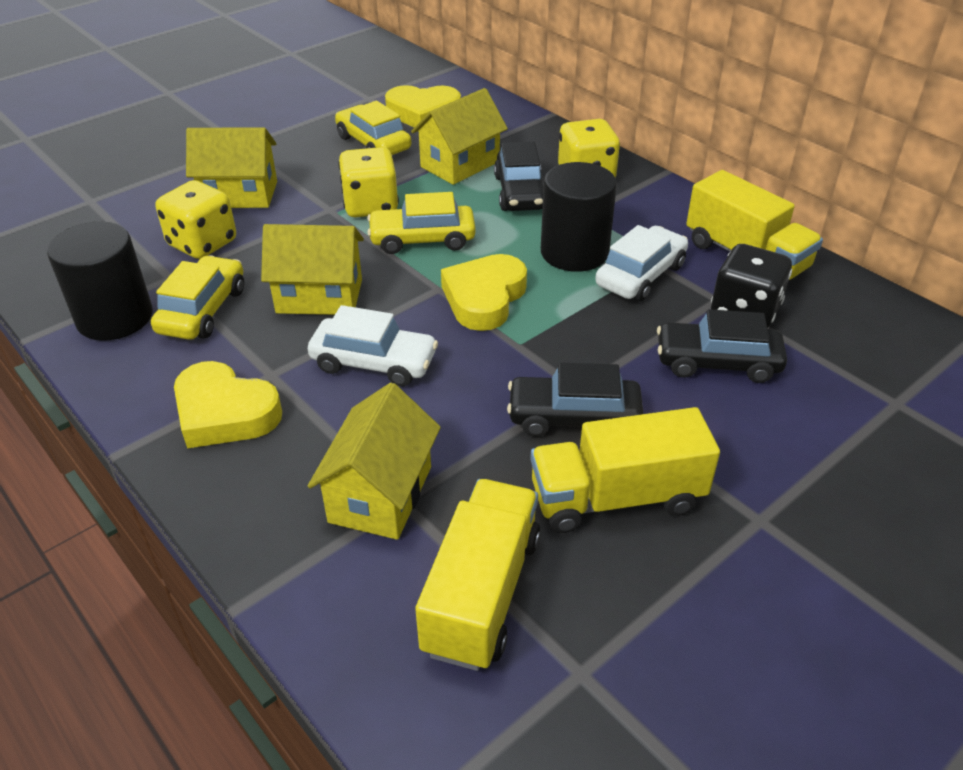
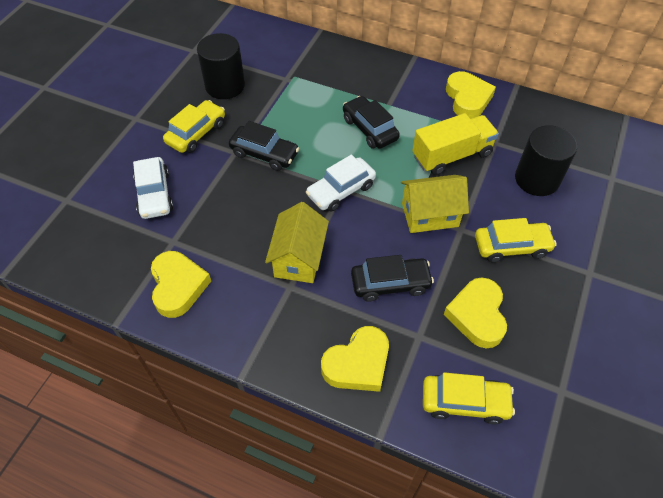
black dice: [711,244,792,328] = 1 -> none = 0
yellow dice: [156,180,236,259] [338,147,399,217] [558,119,620,177] = 3 -> none = 0
yellow heart: [174,361,282,448] [385,85,461,127] [441,254,527,331] = 3 -> [151,251,211,318] [321,326,389,392] [443,278,507,348] [446,71,496,119] = 4
yellow house: [186,128,277,208] [261,224,364,315] [308,383,441,540] [411,88,508,185] = 4 -> [265,202,329,283] [401,175,469,233] = 2
yellow truck: [415,479,541,671] [530,407,720,533] [686,170,823,280] = 3 -> [412,113,499,175] = 1

